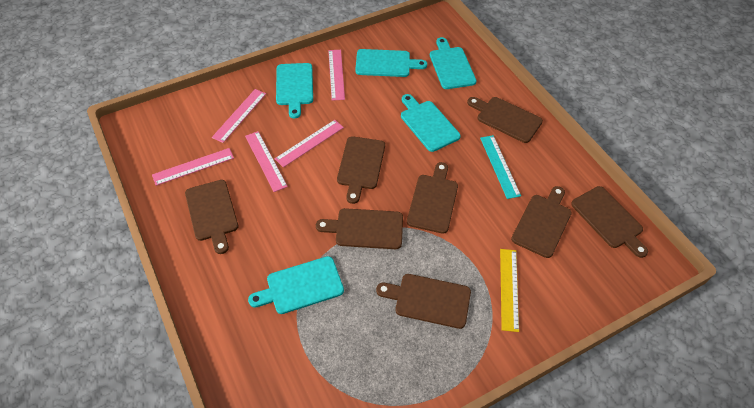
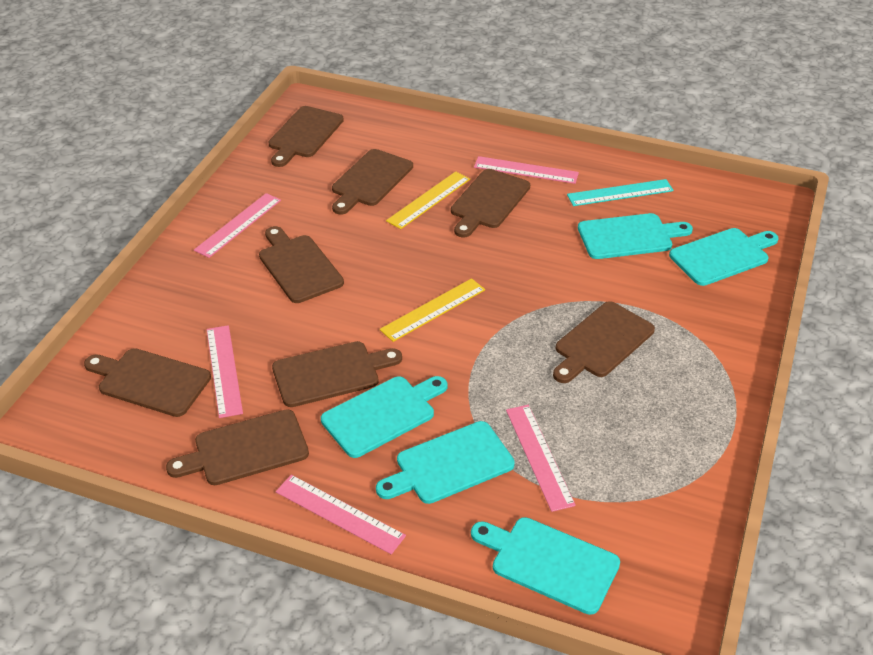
yellow ruler: [500,249,519,332] = 1 -> [380,278,485,342] [386,171,470,229] = 2

